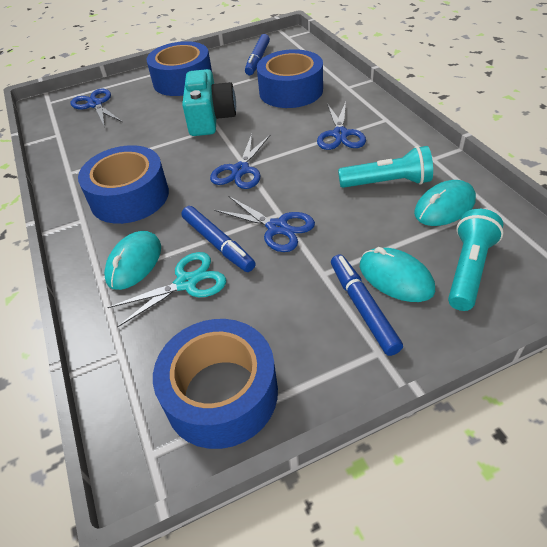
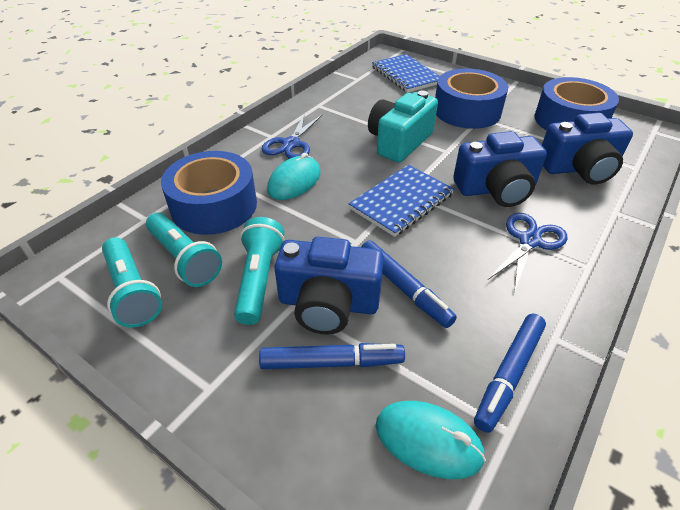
blue camera: none = 0 -> [274,237,384,334] [453,131,547,207] [542,113,633,184] = 3
blue notebook: none = 0 -> [348,165,454,237] [372,54,440,93] = 2
blue scissors: [71,89,122,127] [210,134,271,189] [214,196,315,252] [317,102,366,150] = 4 -> [262,113,322,159] [488,213,567,293] = 2
blue tape: [78,145,169,224] [146,41,212,96] [153,319,278,449] [257,49,323,108] = 4 -> [161,151,257,235] [435,69,508,129] [535,77,619,131] = 3
turquoise flashlight: [338,146,433,188] [448,209,504,311] = 2 -> [102,237,162,327] [146,212,222,287] [234,217,285,325] = 3
turquoise mouse: [104,231,161,290] [360,247,435,302] [414,180,476,226] = 3 -> [267,153,321,200] [376,401,486,479] = 2
turquoise scissors: [107,252,226,328] = 1 -> none = 0

